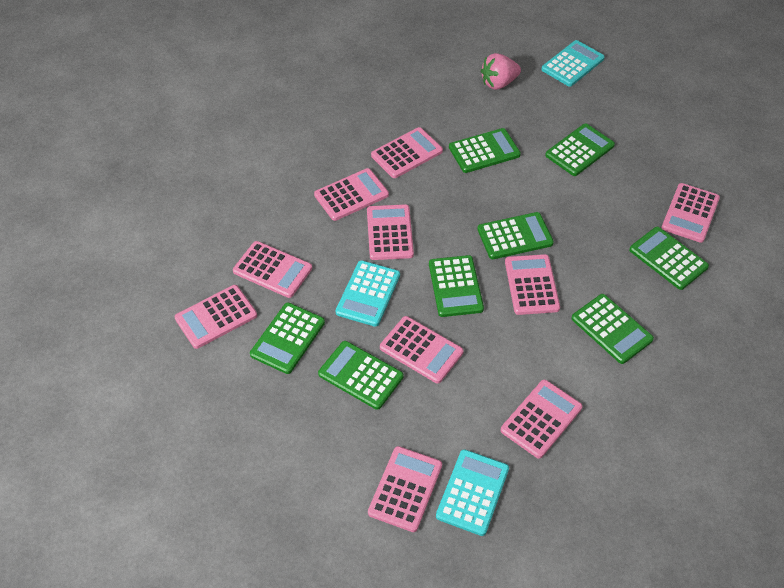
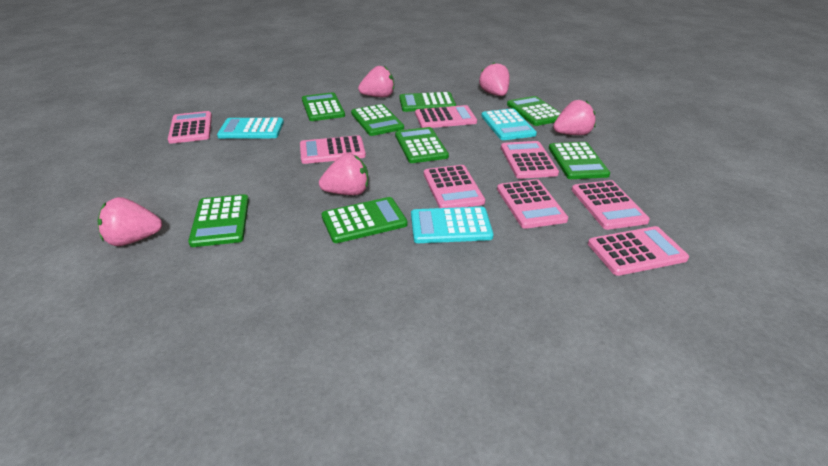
pink calculator: [175,285,257,349] [233,241,312,298] [314,168,389,221] [367,204,414,260] [368,446,442,532] [371,127,443,178] [380,316,463,384] [501,380,582,459] [505,254,560,315] [662,183,720,243] = 10 -> [168,111,212,144] [300,135,366,164] [415,105,477,128] [424,165,485,208] [497,179,568,229] [501,141,559,179] [572,180,650,230] [588,226,689,276] = 8
pink strawberry: [481,53,521,90] = 1 -> [98,197,162,246] [319,153,368,195] [358,66,394,97] [479,62,510,96] [553,100,596,135] = 5

